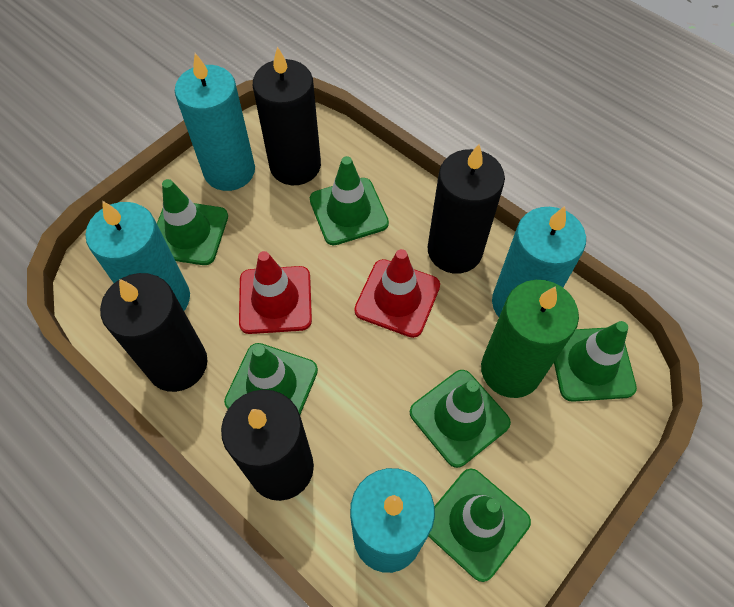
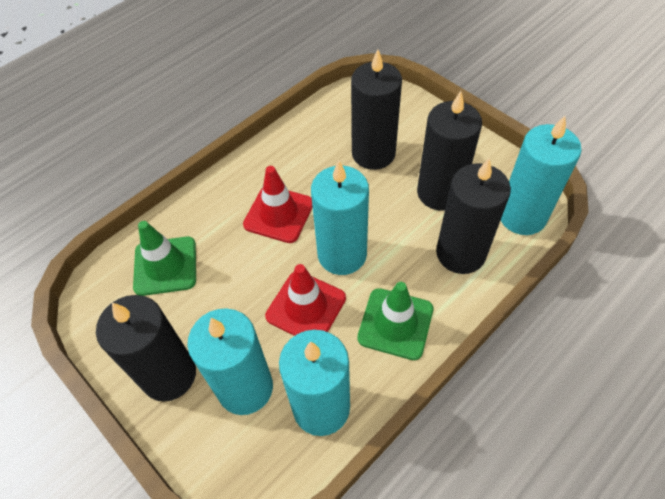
green candle: [481,280,579,398] = 1 -> none = 0
green traffic cone: [157,179,228,265] [224,343,318,414] [310,156,389,245] [410,370,511,468] [428,469,531,582] [554,321,637,402] = 6 -> [133,221,196,296] [357,282,433,360] = 2

